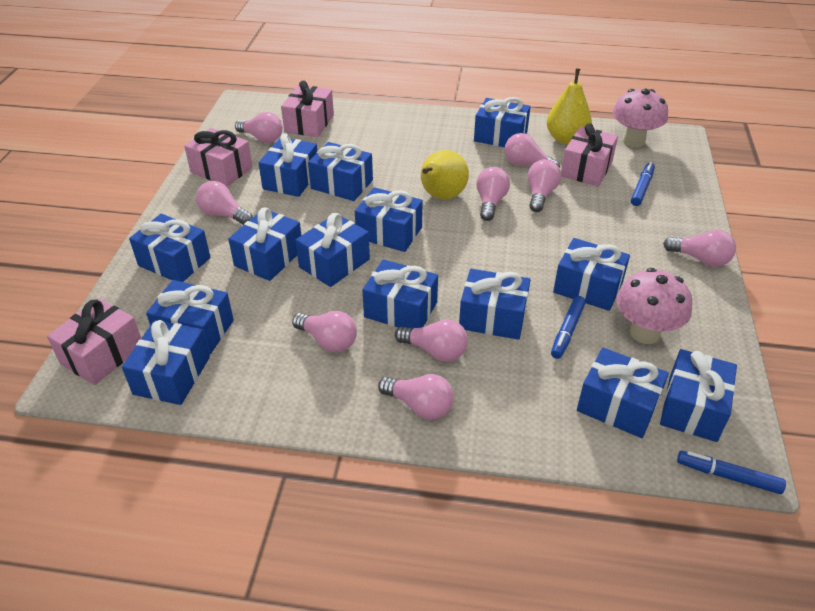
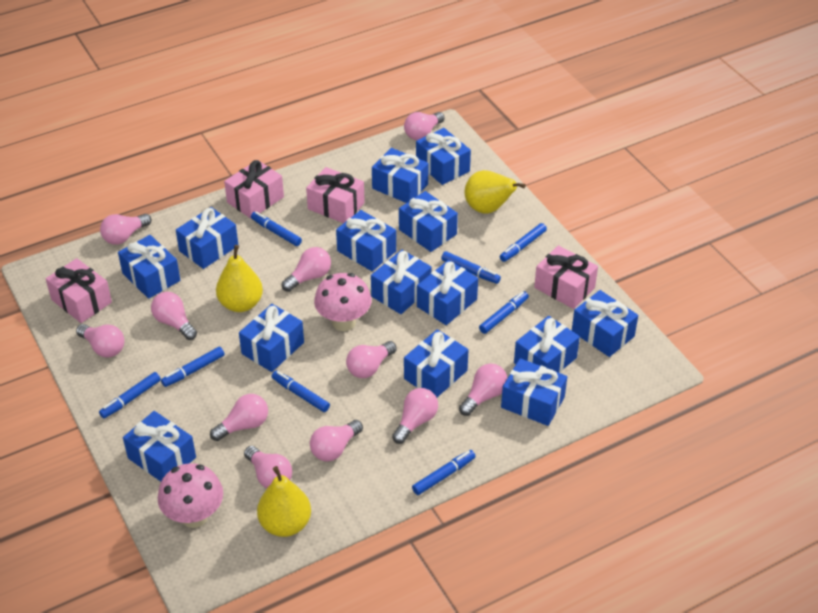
blue marker: [551,296,586,359] [631,162,655,206] [677,451,786,494] = 3 -> [99,372,161,418] [161,347,225,387] [251,212,302,246] [272,370,330,412] [412,450,476,495] [441,251,501,284] [479,291,529,334] [500,223,547,262] = 8
pink light bulb: [196,181,253,225] [235,112,283,143] [292,311,357,353] [378,374,454,420] [395,319,468,362] [476,167,510,221] [505,133,560,168] [528,159,561,212] [663,230,736,267] = 9 -> [76,324,125,358] [100,214,151,245] [151,292,197,340] [210,394,268,441] [244,446,292,488] [282,247,331,292] [310,420,363,461] [346,341,397,378] [392,388,438,444] [404,112,445,140] [459,364,507,416] = 11
yellow pear: [421,150,469,199] [546,68,592,144] = 2 -> [216,245,263,312] [257,466,311,537] [465,170,526,214] = 3

